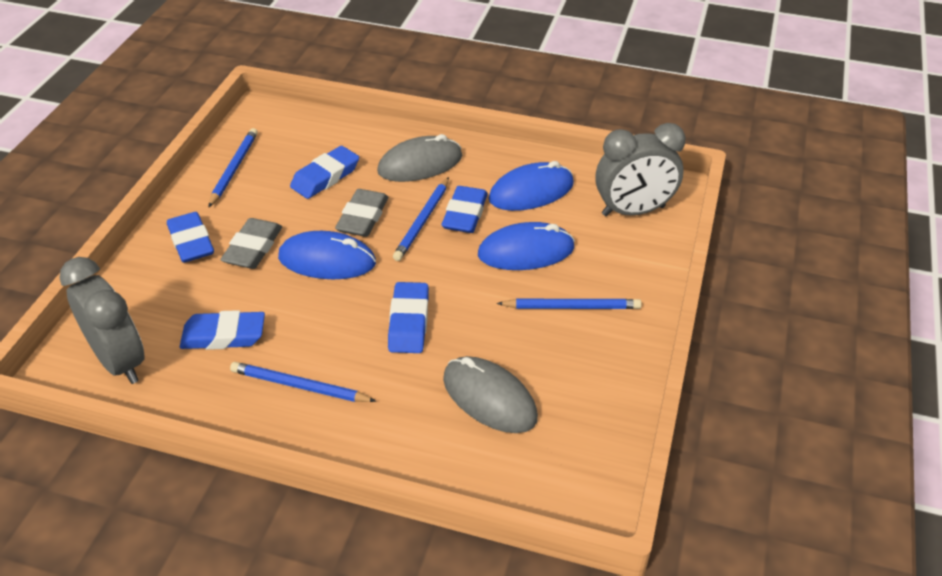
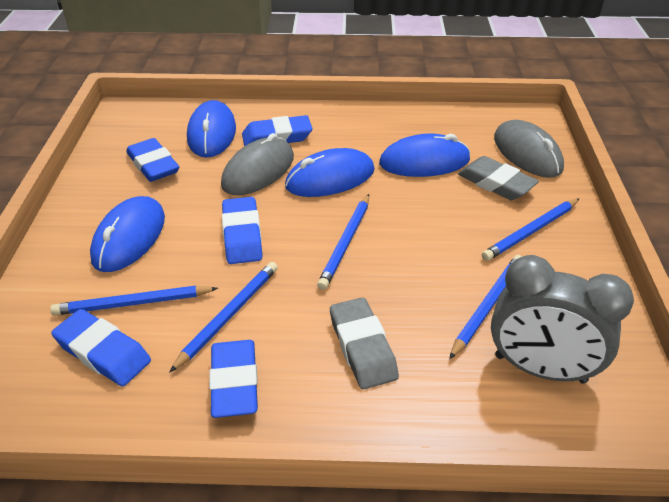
blue mouse: [278,231,376,279] [478,222,575,270] [488,161,574,211] = 3 -> [90,196,165,272] [187,100,236,158] [285,148,375,197] [379,134,471,177] = 4
blue pencil: [208,128,258,208] [230,362,376,402] [393,177,449,261] [497,299,642,309] = 4 -> [50,286,218,315] [169,262,278,373] [317,194,369,290] [449,255,522,359] [482,198,580,261] = 5
grey clock: [59,257,145,384] [595,123,686,216] = 2 -> [491,255,634,384] = 1

